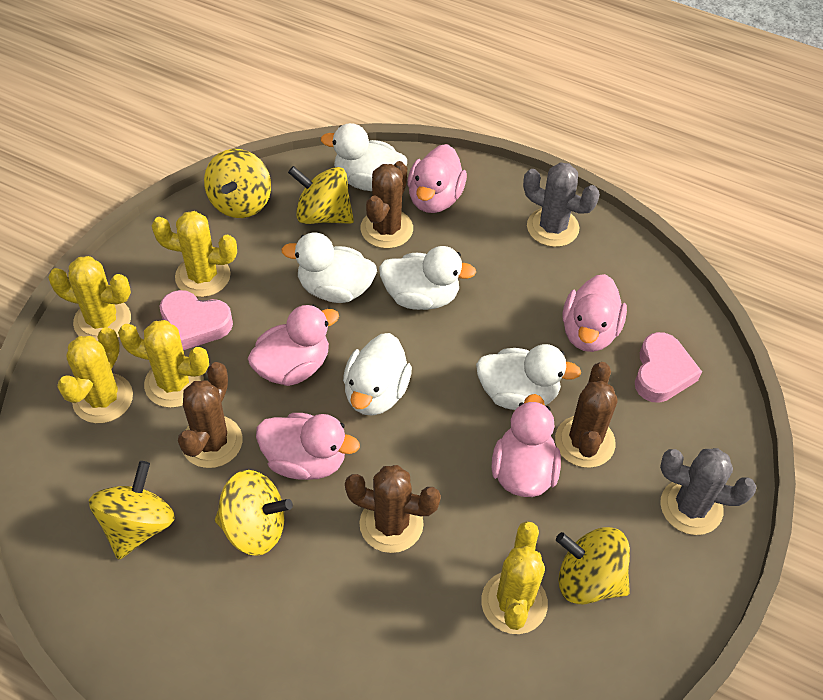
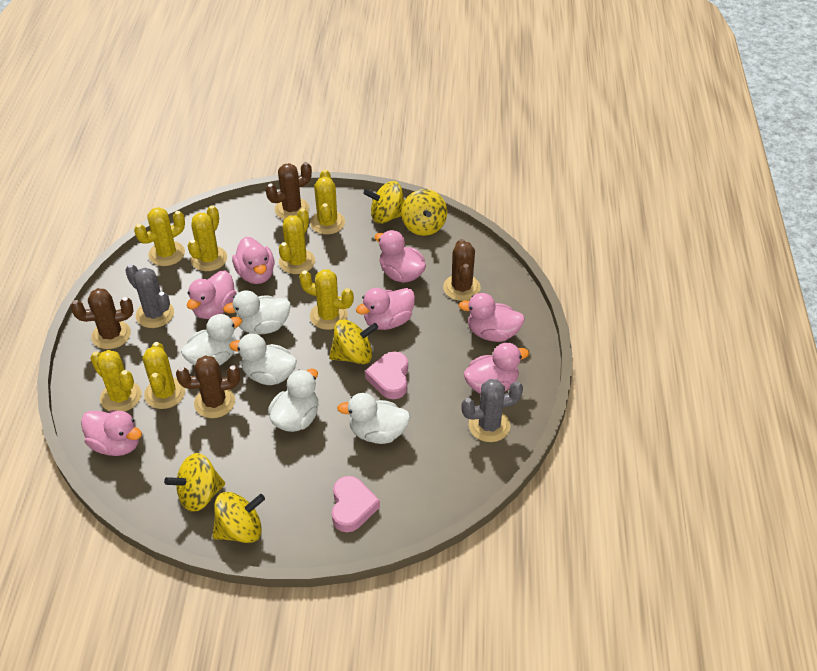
pink duck: [248,304,339,386] [256,413,360,480] [407,144,467,213] [492,394,561,497] [563,274,627,352] = 5 -> [81,410,142,456] [187,271,237,319] [232,237,275,284] [356,288,415,330] [374,230,426,283] [458,293,525,342] [463,343,529,394] = 7
yellow cactus: [48,256,131,342] [57,327,133,423] [118,320,209,408] [152,211,237,297] [481,521,548,634] = 5 -> [90,350,141,412] [134,207,185,266] [142,342,185,409] [188,205,227,271] [279,208,315,274] [299,269,354,330] [310,170,345,235] = 7

